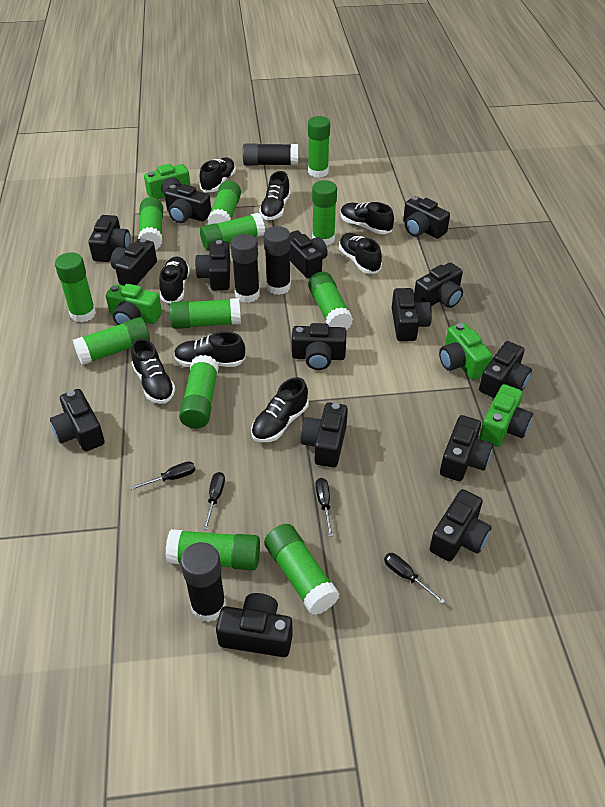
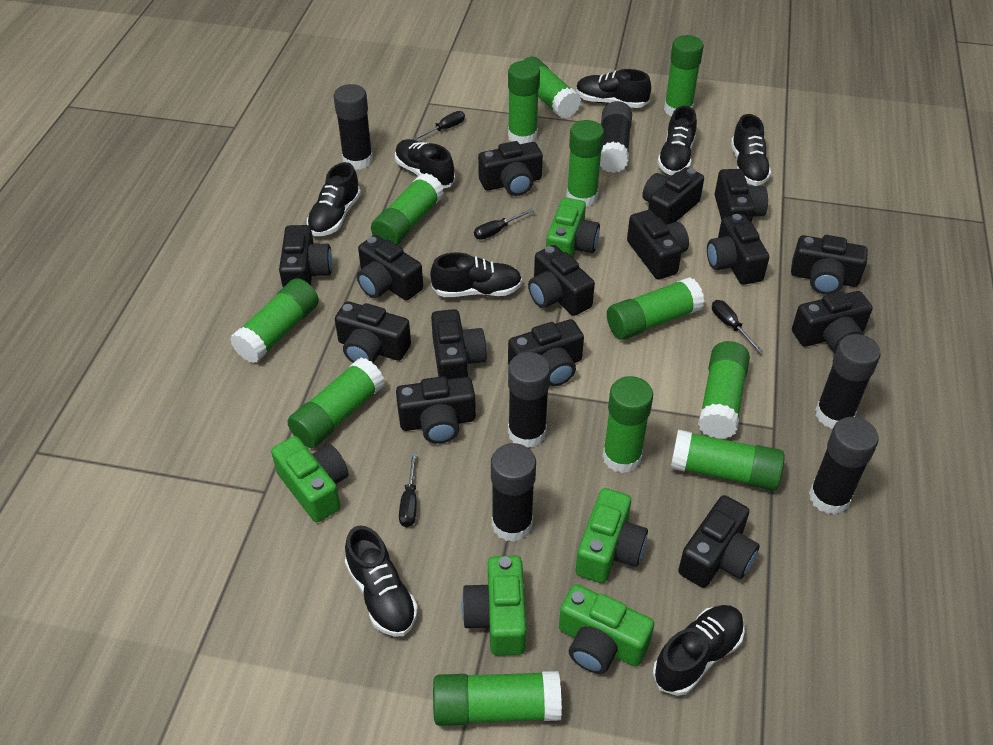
black glue stick: [181,542,226,622] [231,234,260,303] [243,143,298,166] [264,226,291,295] = 4 -> [333,84,373,170] [491,443,536,542] [508,352,550,448] [600,101,632,173] [809,417,879,515] [815,334,881,429] = 6
green camera: [106,284,162,325] [144,164,191,199] [439,323,493,380] [479,384,533,447] = 4 -> [271,436,349,522] [461,556,526,656] [546,197,600,258] [559,584,654,674] [576,488,648,583] = 5

